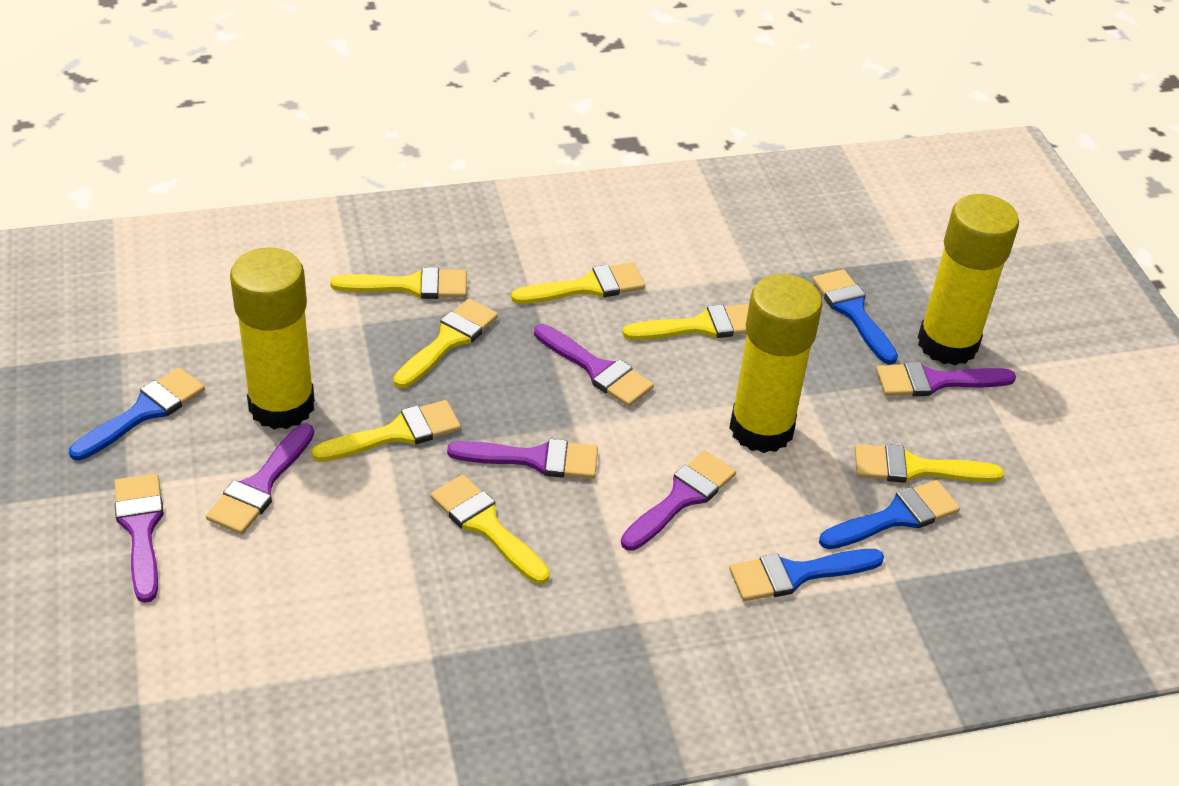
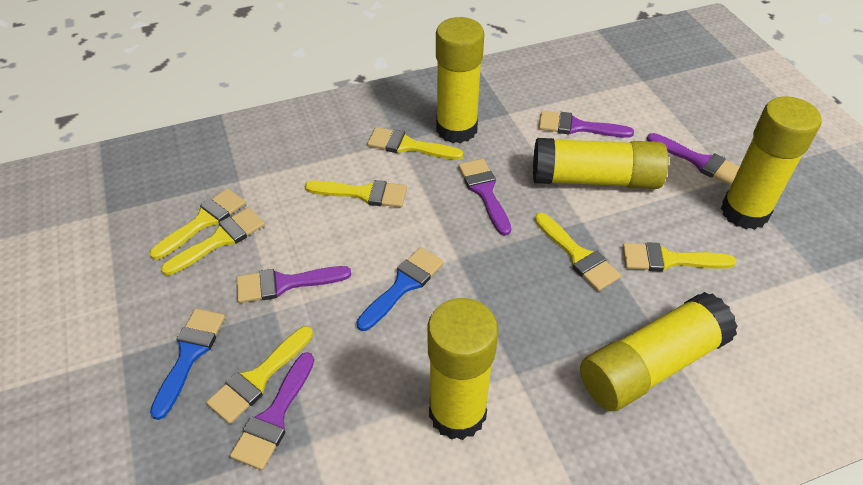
blue brush: [69,367,205,460] [729,549,884,601] [813,269,898,364] [819,480,960,549] = 4 -> [150,309,225,420] [356,247,444,331] = 2
purple brush: [114,474,164,603] [206,423,314,535] [447,439,598,479] [534,324,654,407] [621,451,736,551] [876,362,1016,396] = 6 -> [230,352,314,470] [236,266,351,303] [458,159,511,236] [538,111,634,138] [647,133,740,186] = 5
yellow glue stick: [230,247,315,429] [729,274,823,453] [918,194,1019,365] = 3 -> [427,298,498,440] [436,17,484,143] [533,138,668,189] [580,292,738,411] [721,97,821,230] = 5

